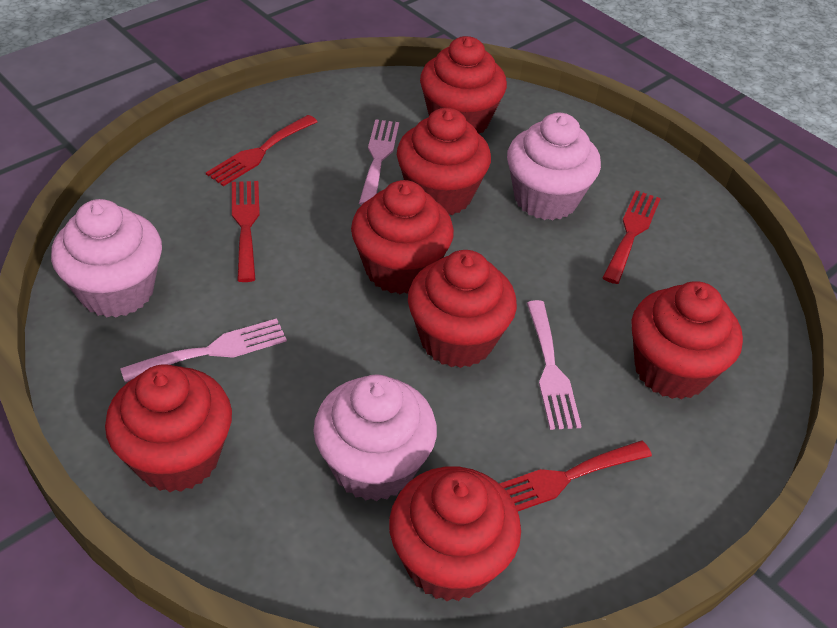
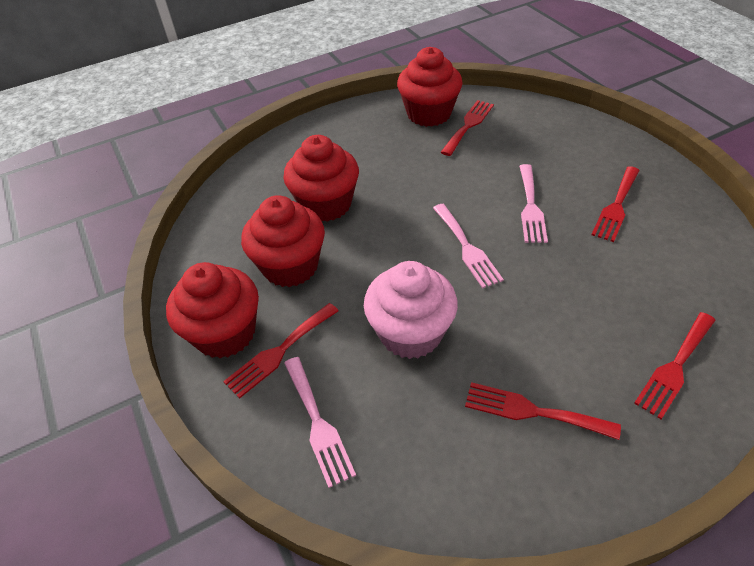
pink cupcake: [51,199,162,318] [313,374,437,501] [507,113,601,220] = 3 -> [364,261,458,359] = 1
red cupcake: [105,364,232,492] [351,180,454,294] [389,467,521,601] [397,108,491,215] [408,250,517,368] [420,36,507,133] [631,281,743,400] = 7 -> [166,262,259,358] [241,195,325,287] [283,135,359,222] [397,47,463,127] = 4
red fork: [206,115,317,186] [232,181,260,282] [499,440,652,511] [603,190,661,284] = 4 -> [223,303,339,399] [441,100,494,156] [465,382,621,440] [591,166,640,242] [634,312,716,419] = 5

